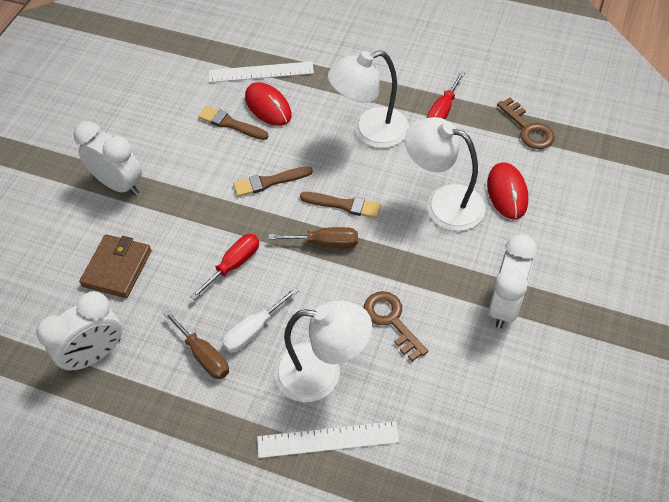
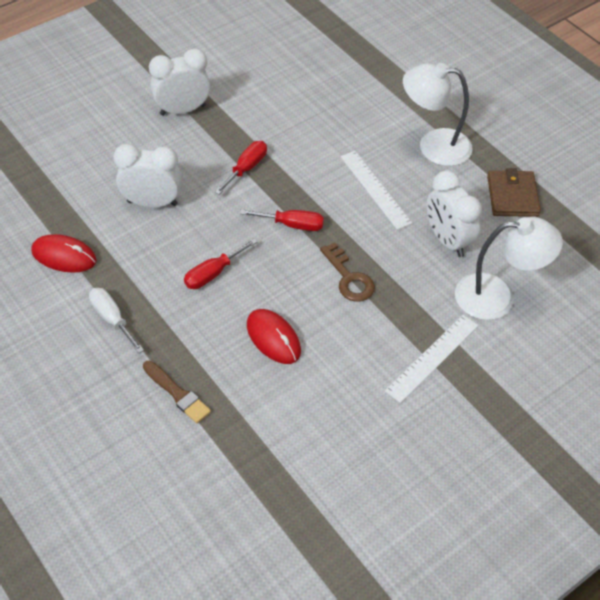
brown brush: [198,106,268,140] [233,166,313,197] [300,192,381,218] = 3 -> [143,361,211,423] = 1
brown key: [364,291,428,361] [497,98,555,149] = 2 -> [320,242,375,302] = 1
brown screwdriver: [163,310,229,379] [268,227,358,248] = 2 -> none = 0
red screwdriver: [190,234,259,300] [427,71,465,120] = 2 -> [184,238,257,289] [215,141,267,195] [240,209,324,231] = 3
white lamp: [275,301,372,402] [328,50,409,148] [405,117,486,231] = 3 -> [403,63,473,166] [455,217,563,320] = 2

